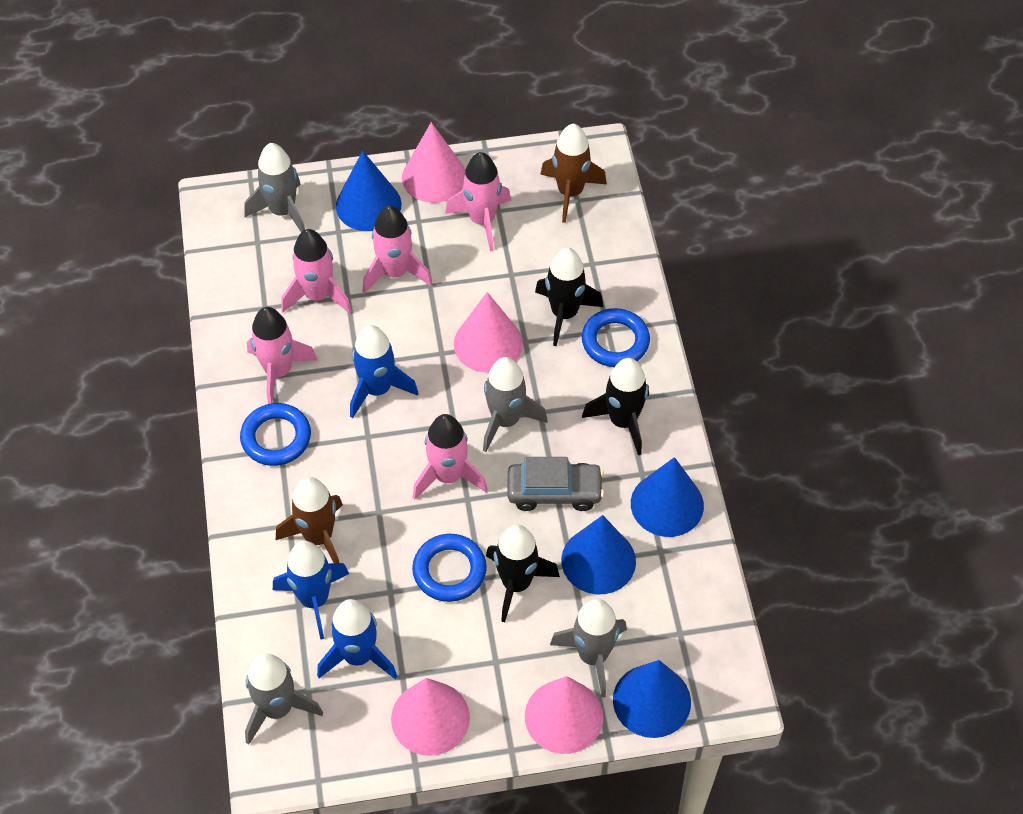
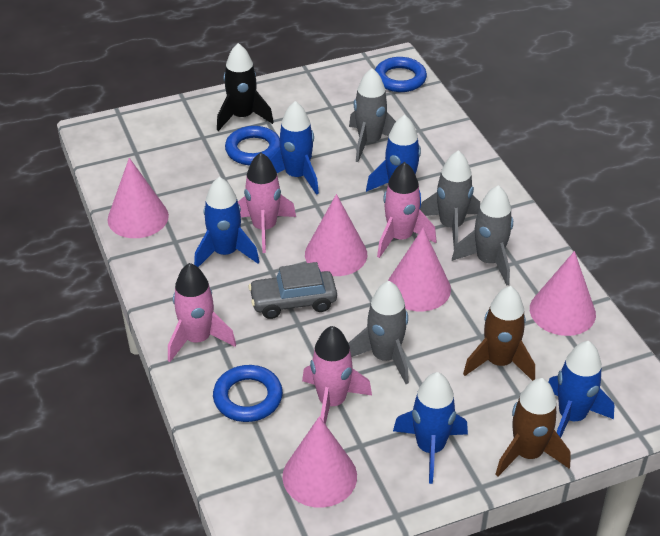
black rocket: [486,524,560,622] [535,248,603,346] [582,358,649,455] = 3 -> [217,43,274,131] = 1
blue cone: [336,151,402,231] [561,515,636,594] [613,660,691,738] [631,457,704,537] = 4 -> none = 0
blue rocket: [273,541,349,640] [317,599,397,679] [350,325,418,418] = 3 -> [194,177,259,267] [270,101,319,195] [366,115,421,207] [393,372,468,484] [548,341,614,438] = 5
pink cone: [391,678,470,756] [402,122,465,203] [454,292,523,373] [525,676,603,754] = 4 -> [107,158,169,238] [283,416,357,508] [305,194,367,276] [388,228,451,311] [530,251,596,336] = 5
pink rocket: [247,307,318,404] [281,229,352,314] [363,206,432,294] [413,414,488,500] [445,152,511,251] = 5 -> [168,263,236,362] [238,152,296,253] [302,326,372,425] [377,162,436,258] = 4

